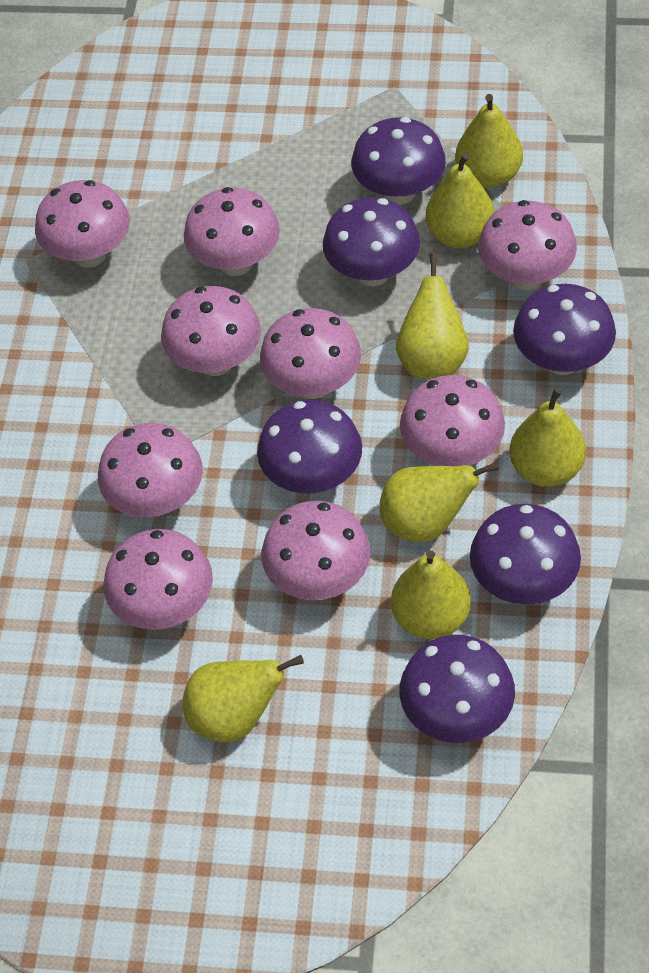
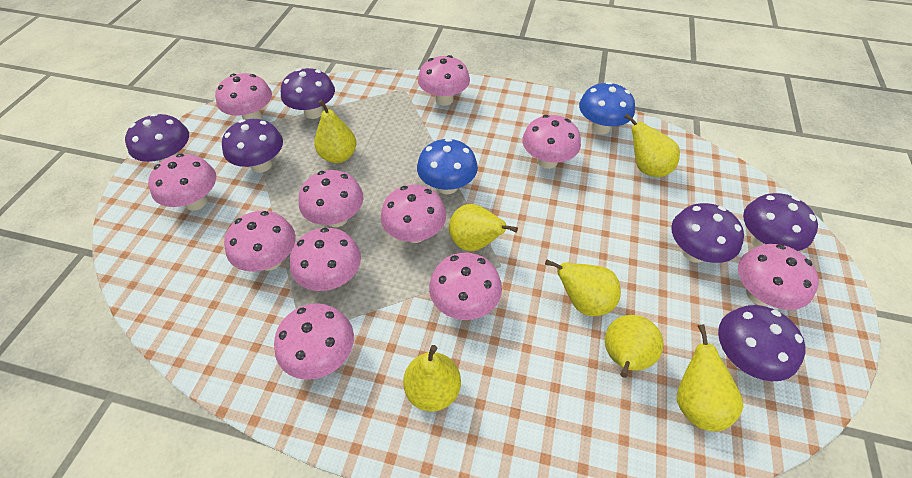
blue mushroom: none = 0 -> [417,138,478,194] [579,82,635,134] = 2
pink mushroom: [35,180,130,268] [98,423,203,517] [103,529,213,630] [161,286,261,376] [184,187,280,276] [260,308,361,399] [261,501,371,600] [400,375,505,466] [478,200,577,290] = 9 -> [148,154,216,211] [215,73,272,120] [224,211,296,272] [274,303,354,380] [290,228,361,291] [299,170,363,227] [381,185,446,243] [418,55,470,106] [429,253,502,320] [522,115,581,169] [738,244,819,310] = 11

